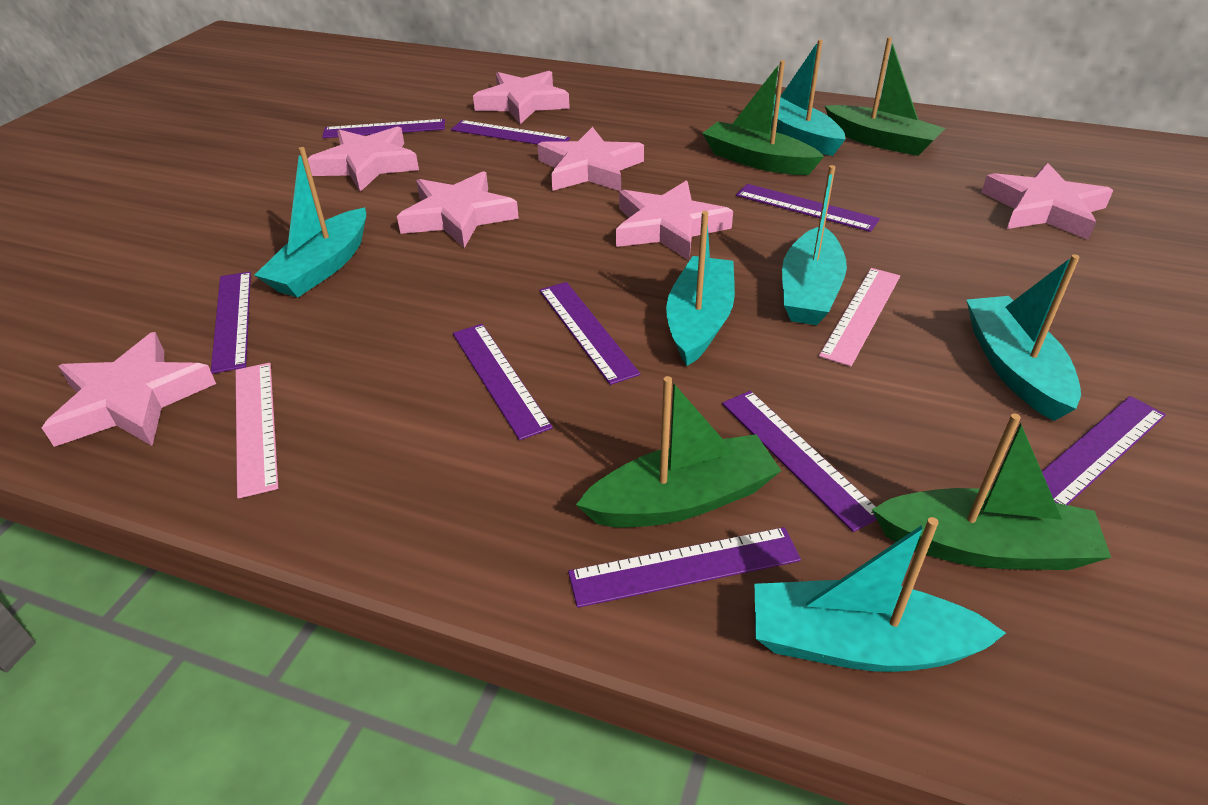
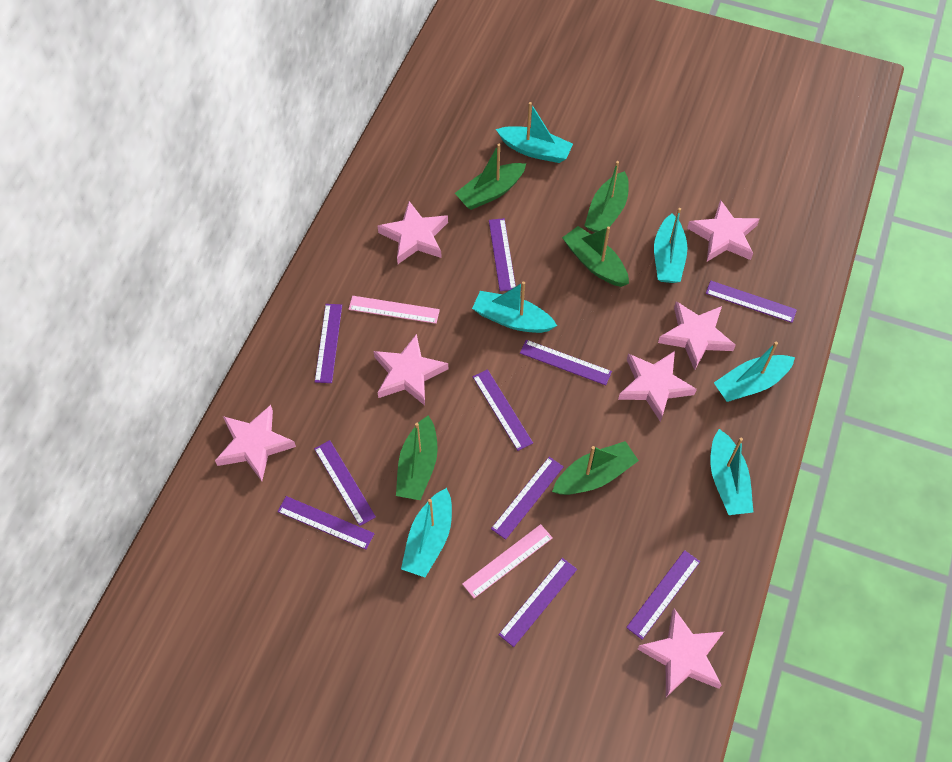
green boat: [576,376,781,527] [702,60,824,175] [825,37,945,156] [872,413,1111,570] = 4 -> [396,416,438,500] [455,144,526,210] [552,441,639,495] [562,226,629,287] [584,161,629,232] = 5
purple ruler: [211,271,251,374] [322,119,445,138] [451,120,570,144] [453,324,553,440] [539,282,640,385] [568,527,801,608] [722,391,877,532] [736,184,880,232] [1042,396,1166,505] = 9 -> [277,496,375,550] [314,440,376,526] [315,304,342,383] [473,369,533,451] [489,218,516,291] [491,457,564,540] [498,558,577,647] [520,340,612,385] [626,550,700,640] [706,281,797,323] = 10

